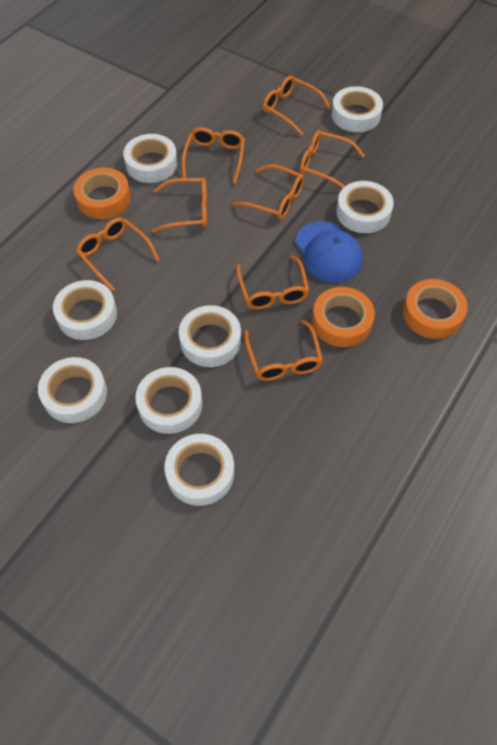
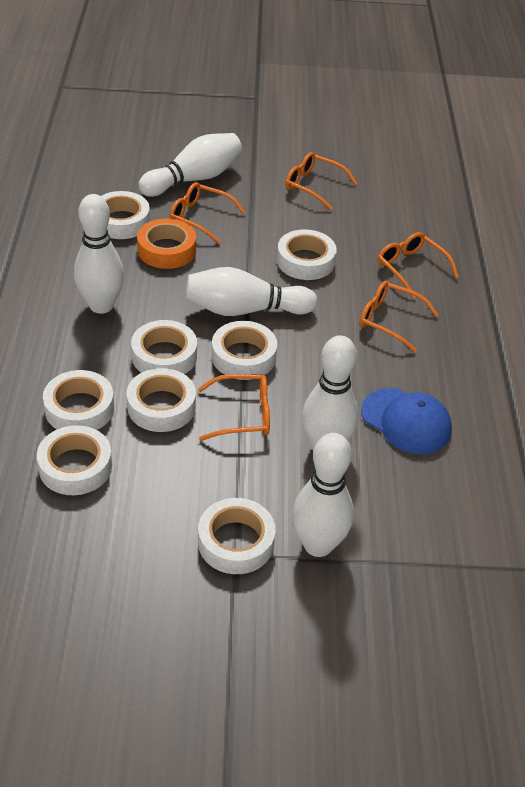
orange glasses: [76,217,159,291] [152,178,207,233] [182,127,245,184] [232,164,304,220] [236,255,309,309] [244,320,323,381] [263,76,331,135] [300,130,365,189] = 8 -> [170,182,246,243] [198,374,270,441] [285,152,357,210] [359,281,439,352] [377,232,459,299] = 5
orange tape: [73,168,131,219] [312,287,375,347] [403,279,468,339] = 3 -> [137,218,196,269] = 1
white bowling pin: none = 0 -> [74,194,124,314] [138,133,242,197] [185,267,317,316] [292,433,354,557] [302,335,358,451] = 5

